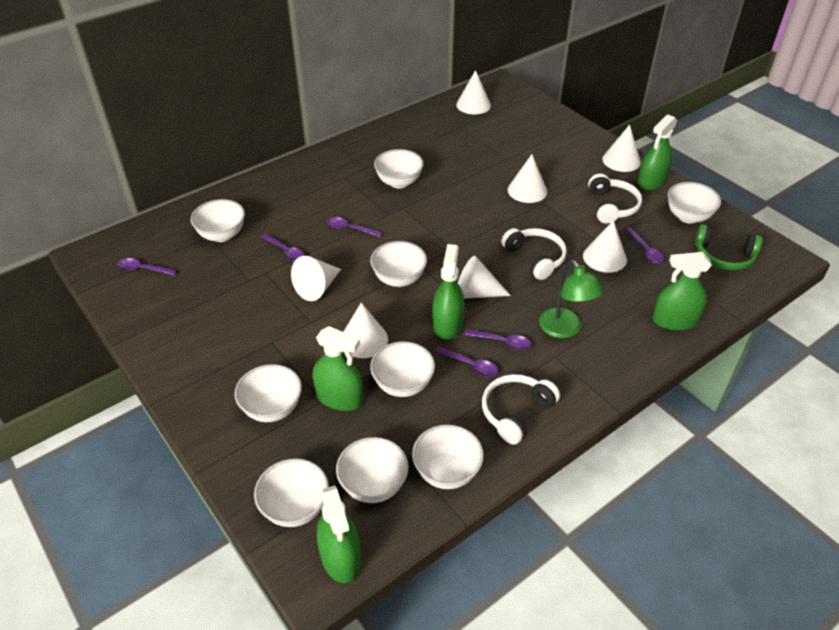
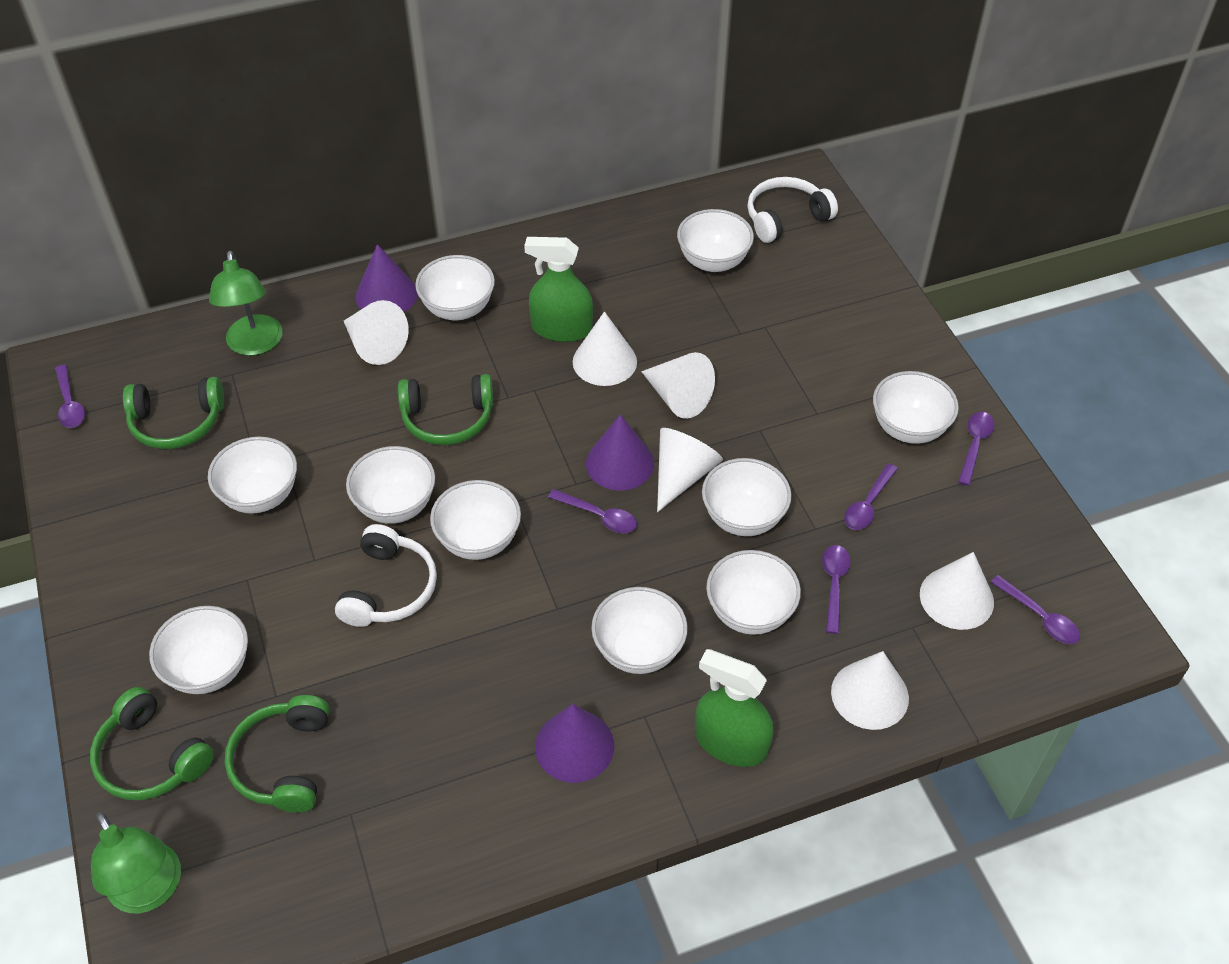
green headphones: [695,224,762,270] = 1 -> [90,687,214,800] [123,377,224,449] [225,695,329,813] [398,374,493,445] = 4
green lamp: [539,260,604,338] = 1 -> [91,812,181,913] [209,251,283,356] = 2
green spray bottle: [313,326,363,411] [317,485,361,583] [432,244,465,340] [638,115,677,191] [653,252,712,331] = 5 -> [524,237,593,342] [695,649,774,767] = 2
purple cone: none = 0 -> [355,244,418,312] [535,704,614,783] [586,414,654,490] = 3
white bowl: [191,199,245,242] [234,364,302,422] [254,458,329,527] [336,437,409,503] [370,241,427,287] [370,341,435,397] [374,149,424,188] [412,424,484,489] [668,182,721,224] = 9 -> [149,606,248,694] [208,436,297,514] [346,446,435,524] [415,255,495,320] [430,480,521,560] [591,587,688,674] [677,209,754,272] [702,458,792,536] [706,550,801,635] [873,371,959,444] = 10
white cone: [291,256,341,301] [343,303,388,358] [456,70,491,114] [458,256,511,299] [507,154,547,203] [583,220,627,273] [602,124,641,172] = 7 -> [344,300,409,365] [573,311,637,386] [641,352,715,419] [657,428,723,512] [831,651,909,730] [920,552,994,630] = 6
white headphones: [482,374,560,444] [501,228,567,280] [588,173,642,224] = 3 -> [335,524,437,627] [747,177,838,243] = 2

